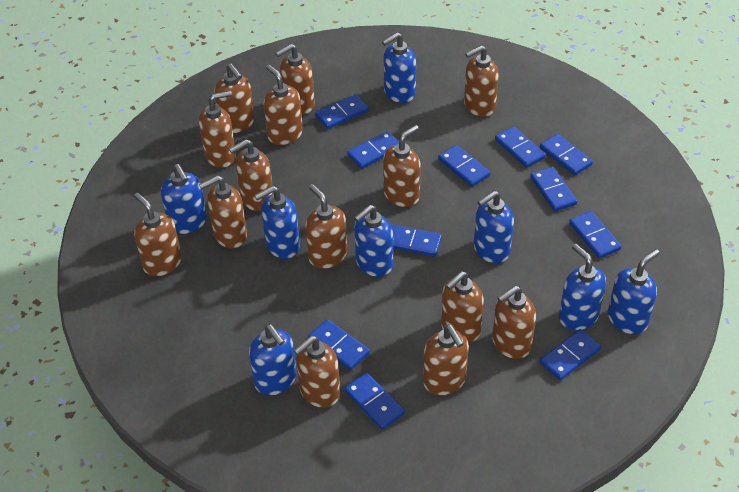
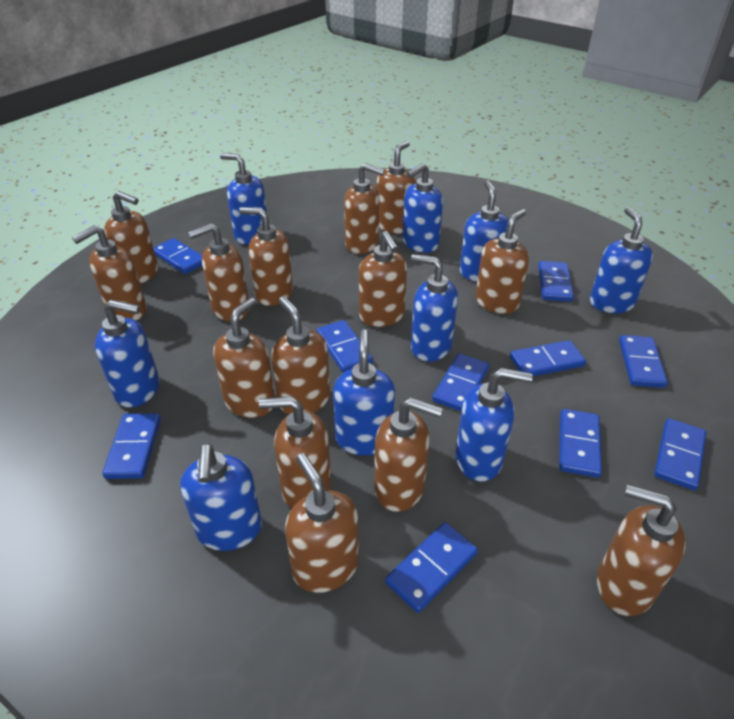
blue domino: [308,319,369,370] [315,94,369,129] [344,372,405,430] [347,131,399,169] [391,224,442,257] [438,145,490,187] [495,126,546,168] [530,167,577,212] [540,134,593,175] [540,329,601,381] [569,211,622,259] = 11 -> [102,413,161,479] [153,238,202,274] [316,320,373,373] [385,522,478,613] [432,353,489,412] [510,340,586,376] [538,261,574,302] [559,409,602,478] [619,335,668,388] [654,418,706,491] = 10
blue soap dispenser: [161,164,207,234] [249,324,297,395] [254,186,300,259] [354,205,393,277] [382,32,416,103] [474,191,514,264] [559,244,606,331] [608,249,659,335] = 8 -> [95,300,160,408] [180,444,262,551] [220,153,267,245] [333,329,395,456] [402,163,443,253] [411,254,458,362] [455,368,533,482] [460,180,509,281] [590,207,653,313] = 9

